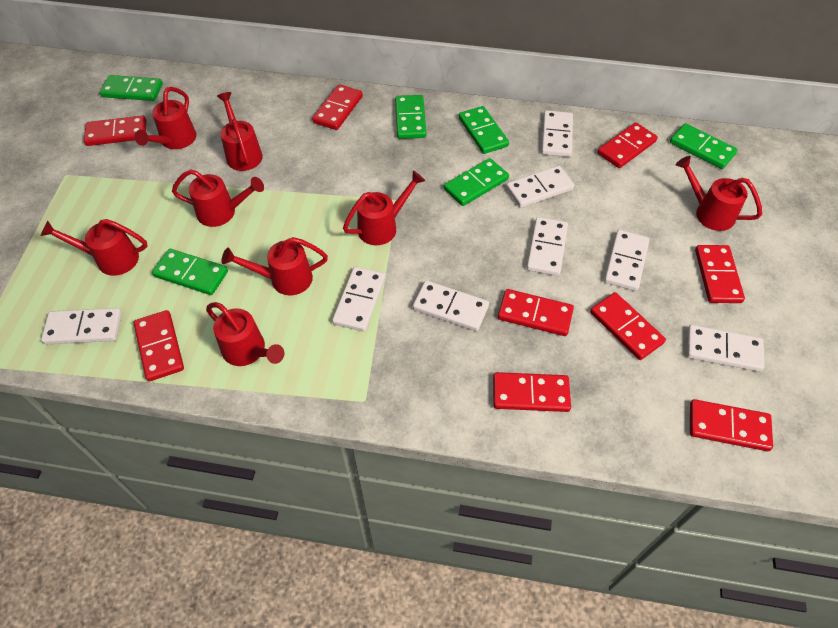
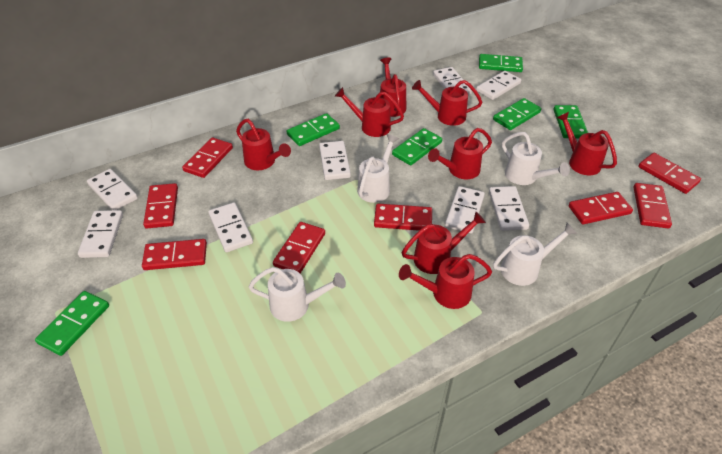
red domino: [84,115,146,146] [134,310,184,381] [312,84,363,130] [493,372,571,412] [498,289,574,336] [590,292,666,360] [597,122,658,168] [690,399,773,451] [695,245,745,303] = 9 -> [142,239,207,270] [143,183,178,228] [182,138,233,178] [273,222,325,274] [374,204,432,231] [569,192,633,224] [633,183,672,228] [638,153,701,194] = 8
white watering can: none = 0 -> [249,267,346,322] [357,134,399,203] [493,223,577,286] [502,132,570,185] = 4

